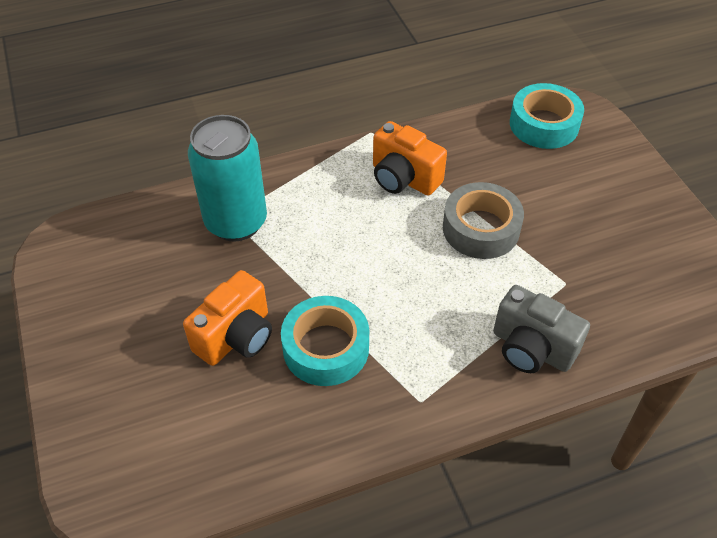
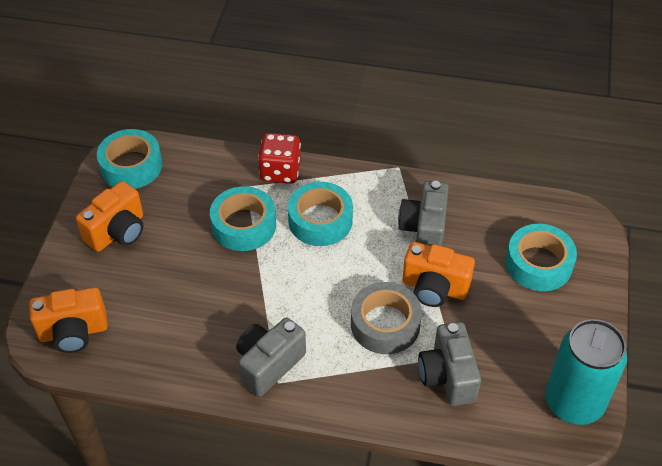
grey camera: [493,285,590,373] = 1 -> [236,317,306,397] [398,181,449,246] [418,322,481,406] = 3
orange camera: [183,270,272,366] [373,121,447,196] = 2 -> [29,287,108,353] [76,181,143,252] [403,242,475,307] = 3
red dice: none = 0 -> [258,133,301,184] = 1
turquoise tape: [281,296,369,386] [510,83,584,149] = 2 -> [97,129,162,189] [210,186,276,251] [288,182,353,246] [506,224,577,291] = 4

